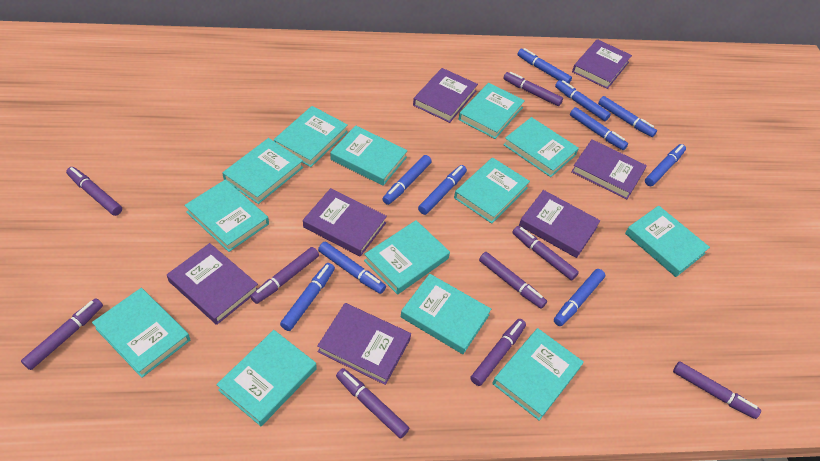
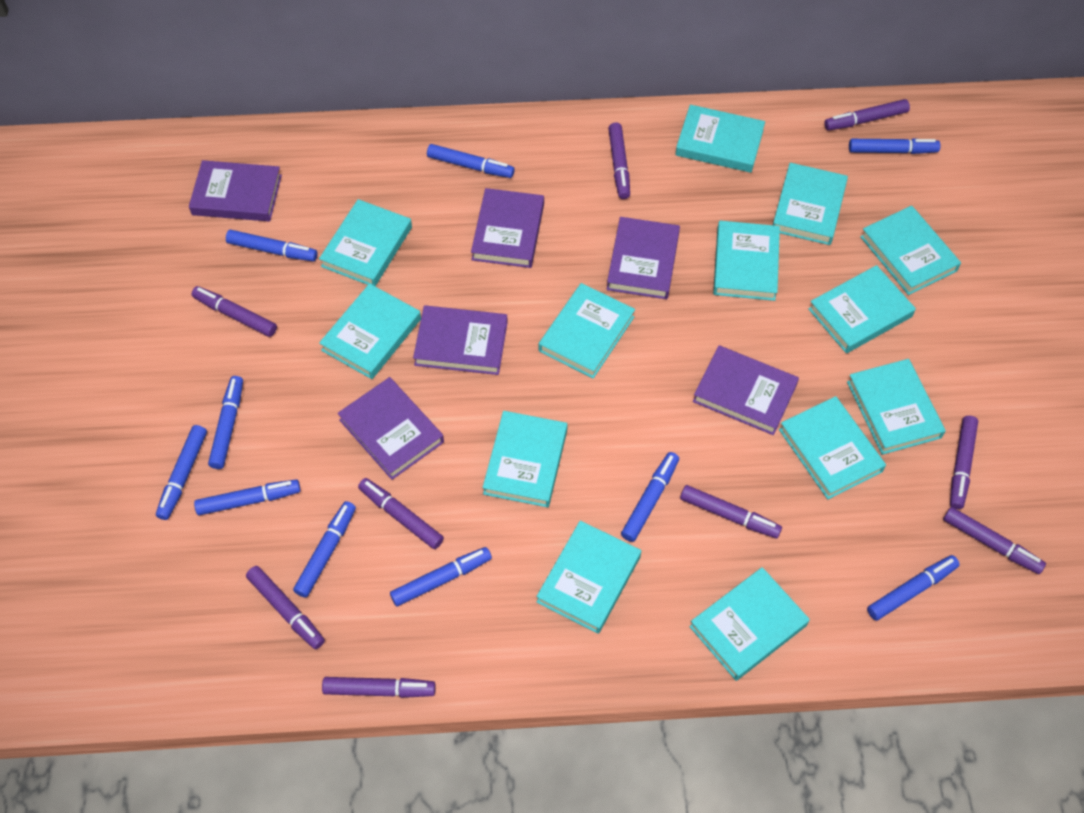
purple book: [167,243,258,325] [303,188,387,257] [317,303,411,385] [413,68,478,123] [519,190,600,258] [571,139,647,200] [572,39,632,89] = 7 -> [189,160,282,222] [338,377,444,480] [413,305,508,375] [471,188,544,268] [607,217,680,299] [693,346,799,435] = 6

